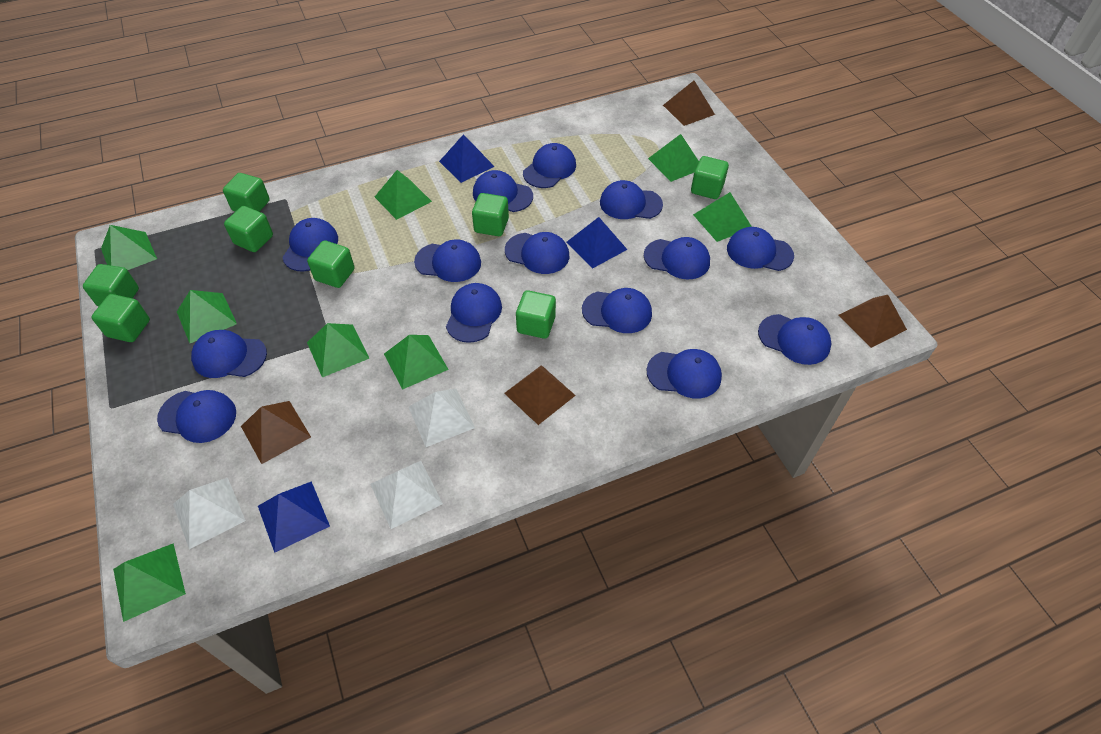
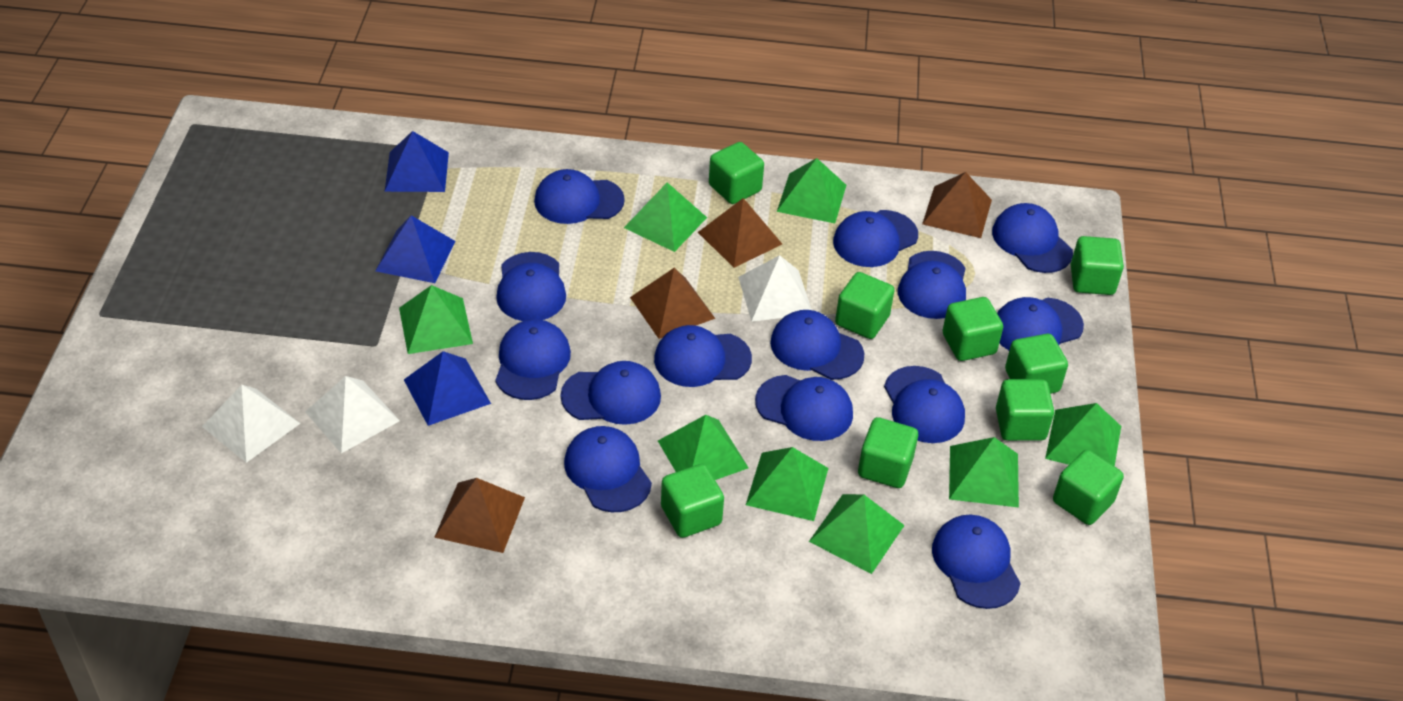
green cube: [83,264,139,306] [92,294,150,342] [223,173,270,212] [224,206,273,252] [307,240,355,288] [472,193,509,236] [516,290,556,339] [691,156,729,199] = 8 -> [661,464,724,538] [709,142,764,204] [835,272,895,339] [858,417,918,488] [942,297,1003,361] [996,379,1054,441] [1005,334,1068,394] [1053,450,1124,525] [1071,236,1124,295] = 9

